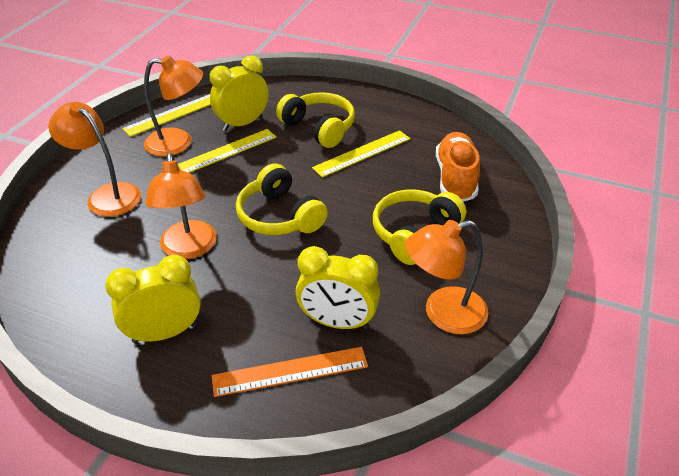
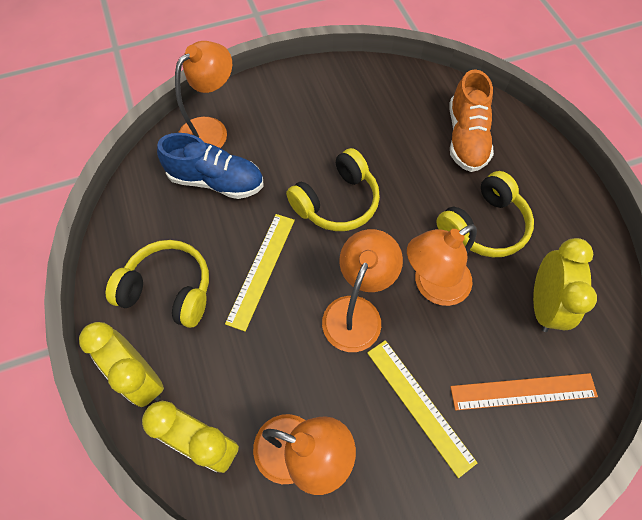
blue shoe: none = 0 -> [157,133,263,199] = 1
yellow ruler: [122,94,211,137] [178,129,277,173] [312,130,411,177] = 3 -> [225,214,295,332] [367,340,477,478] = 2

